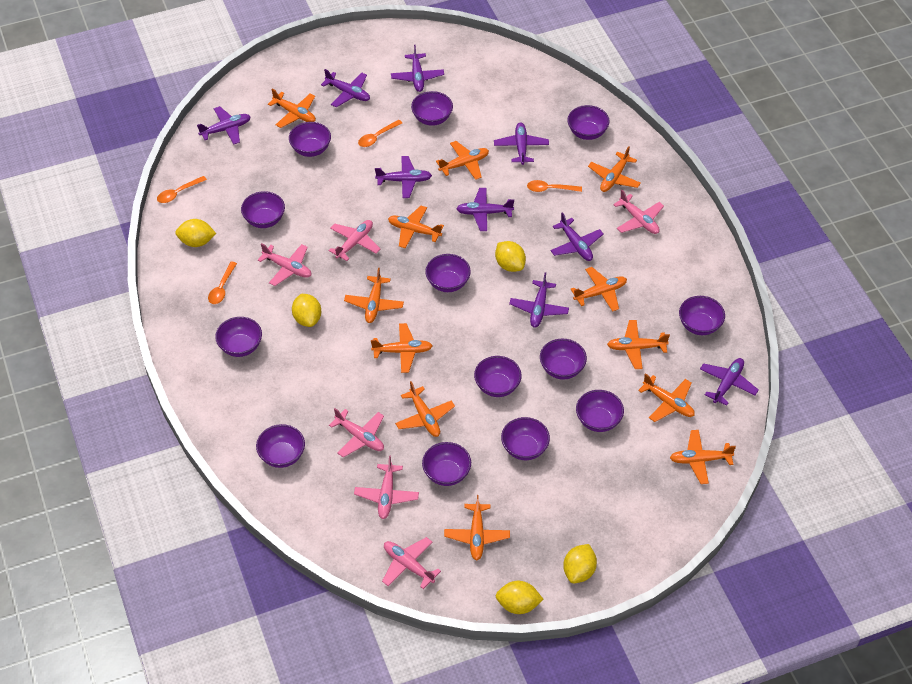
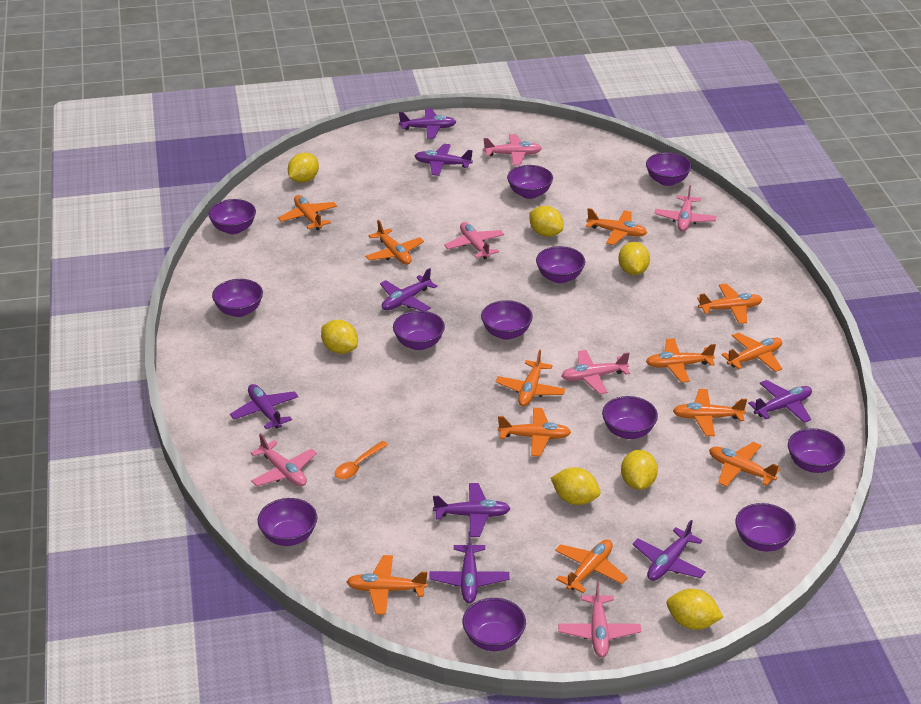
orange spoon: [157,176,207,203] [208,262,237,304] [358,120,402,147] [527,180,582,192] = 4 -> [335,441,388,479] = 1
purple bowl: [215,317,262,357] [241,191,285,228] [256,424,305,468] [289,122,331,157] [411,91,453,126] [422,442,471,486] [425,254,471,292] [474,356,522,397] [501,417,550,460] [540,339,587,379] [567,105,610,140] [576,390,624,432] [679,296,725,335] = 13 -> [208,199,256,234] [212,279,263,317] [258,498,317,546] [393,311,445,350] [462,598,526,651] [481,300,533,340] [507,165,553,199] [536,246,585,283] [602,396,658,439] [646,152,692,186] [735,503,796,552] [788,428,845,473] = 12
purple plane: [197,106,251,145] [321,69,370,107] [375,156,432,198] [391,45,444,92] [456,188,514,231] [494,122,549,165] [509,272,569,328] [550,212,603,261] [700,358,759,406] = 9 -> [230,384,298,429] [380,268,438,311] [399,109,456,139] [415,144,473,176] [429,531,509,603] [433,483,511,537] [632,520,706,581] [748,380,812,423] = 8
yellow lemon: [175,219,216,247] [292,294,321,327] [495,241,526,272] [495,581,544,614] [563,544,597,583] = 5 -> [288,153,319,183] [321,320,358,354] [529,206,564,237] [551,467,601,505] [618,242,650,275] [621,450,658,490] [667,589,723,630] = 7

